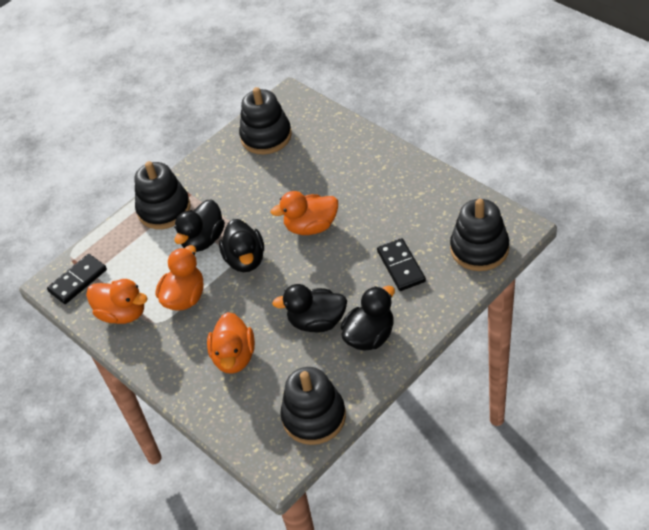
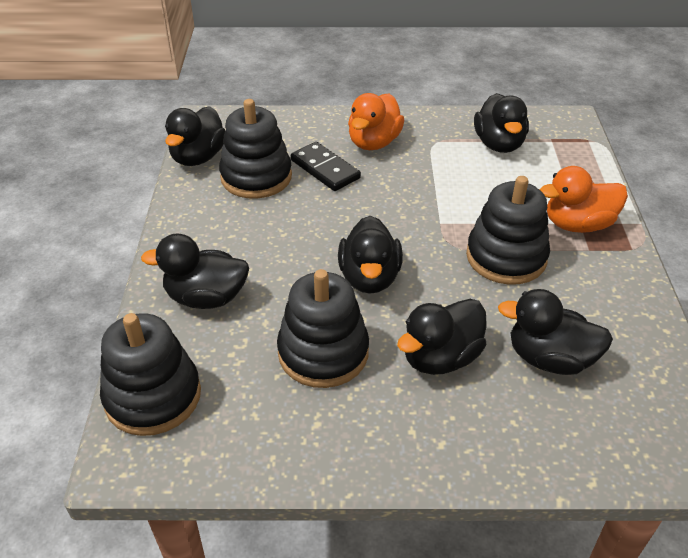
black domino: [47,254,107,304] [377,238,426,291] = 2 -> [291,142,361,191] = 1
black duck: [174,199,225,252] [219,219,264,272] [272,284,347,333] [341,286,395,351] = 4 -> [141,233,249,309] [165,106,225,166] [338,216,403,294] [397,299,487,375] [474,93,529,153] [498,289,613,375] = 6
orange duck: [86,279,148,324] [156,245,204,311] [207,312,255,374] [270,191,338,235] = 4 -> [348,93,405,150] [539,166,628,233] = 2

